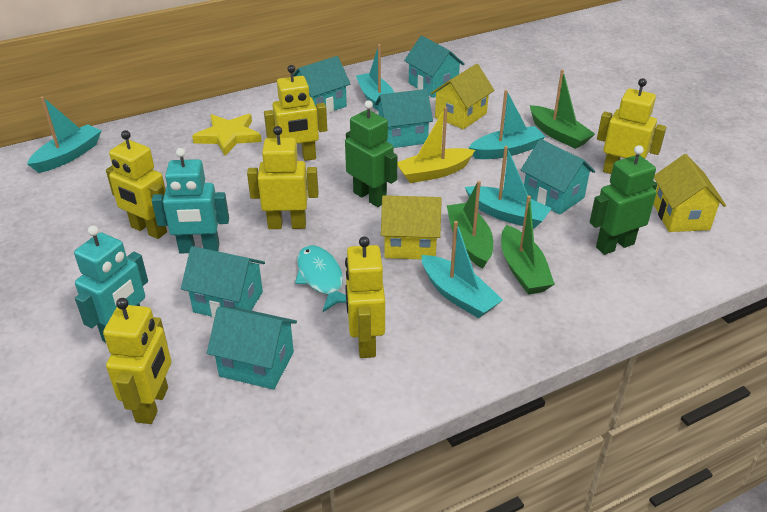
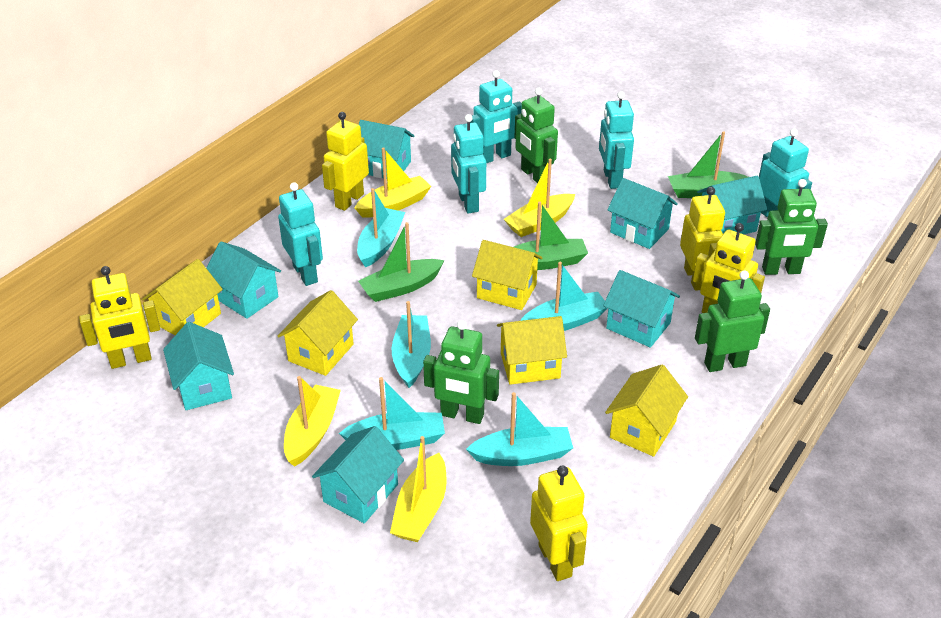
green robot: [345,100,398,207] [590,145,657,255] = 2 -> [423,320,499,424] [514,88,558,183] [695,270,770,372] [755,179,828,275] = 4
turquoise fish: [295,245,346,312] = 1 -> none = 0
turquoise house: [181,246,265,318] [207,306,297,390] [293,56,350,114] [375,89,433,148] [404,36,465,98] [521,139,595,215] = 6 -> [163,322,234,410] [206,241,281,319] [312,426,404,523] [359,120,414,178] [603,270,680,348] [607,178,678,249] [697,176,767,234] = 7
turquoise robot: [74,225,148,343] [151,148,229,254] = 2 -> [278,182,323,286] [451,114,486,214] [470,70,522,163] [599,91,634,189] [759,128,812,217] = 5
yellow boat: [397,107,475,183] = 1 -> [284,376,341,467] [355,147,431,218] [390,436,447,542] [504,159,575,237] = 4
yellow house: [381,195,442,259] [431,64,494,129] [653,154,726,232] = 3 -> [142,259,223,335] [277,290,358,376] [472,240,543,310] [497,316,567,385] [605,365,688,457] = 5
yellow robot: [103,298,171,424] [106,130,167,239] [247,126,319,229] [264,65,327,161] [345,237,385,358] [597,78,666,174] = 6 -> [79,266,160,369] [322,112,369,211] [530,465,588,581] [680,187,725,291] [693,223,765,313] = 5
yellow star: [192,114,262,156] = 1 -> none = 0

